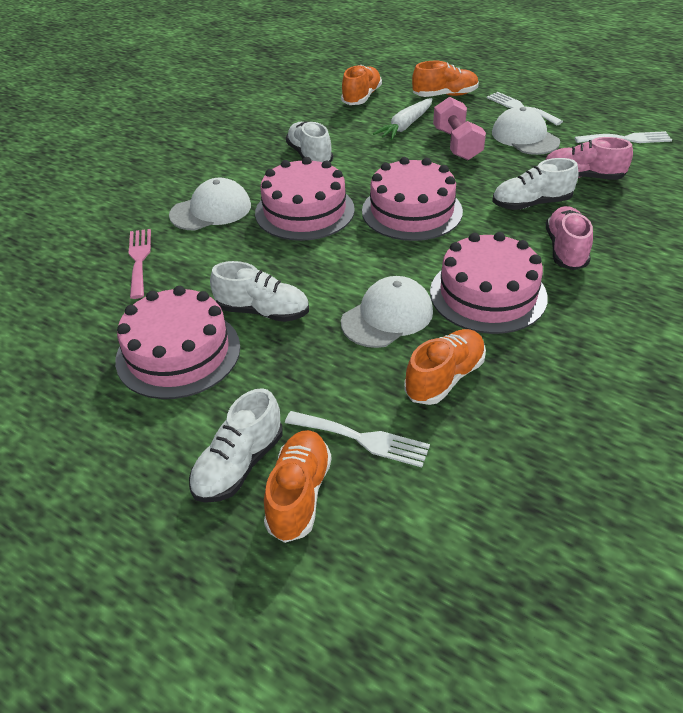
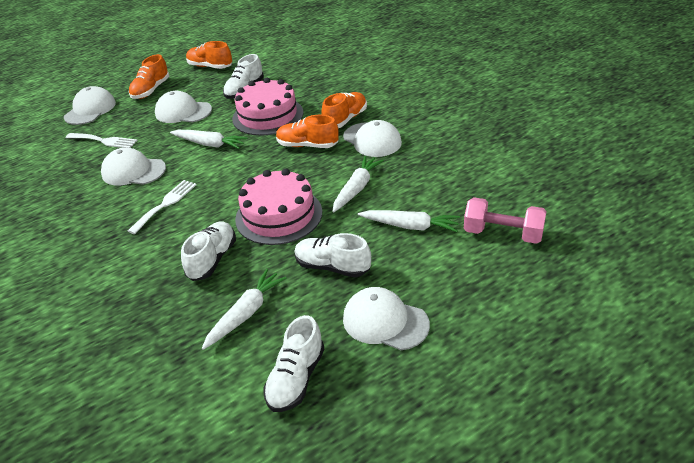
pink cake: [115,286,240,399] [255,157,355,241] [362,157,463,241] [430,232,548,334] = 4 -> [232,78,303,136] [235,169,322,245] = 2
pink fork: [129,229,151,299] = 1 -> none = 0
pink shoe: [546,137,633,180] [546,206,593,270] = 2 -> none = 0
white cap: [169,178,251,231] [341,276,433,348] [492,106,560,155] = 3 -> [64,86,116,125] [101,148,166,185] [155,91,212,123] [343,120,402,157] [343,287,430,350] = 5
white carrot: [373,98,433,140] = 1 -> [170,130,247,149] [202,269,286,350] [332,156,384,212] [358,210,460,232] = 4
white fork: [285,411,430,467] [487,92,563,125] [575,131,672,143] = 3 -> [66,133,138,148] [128,180,196,234] = 2

